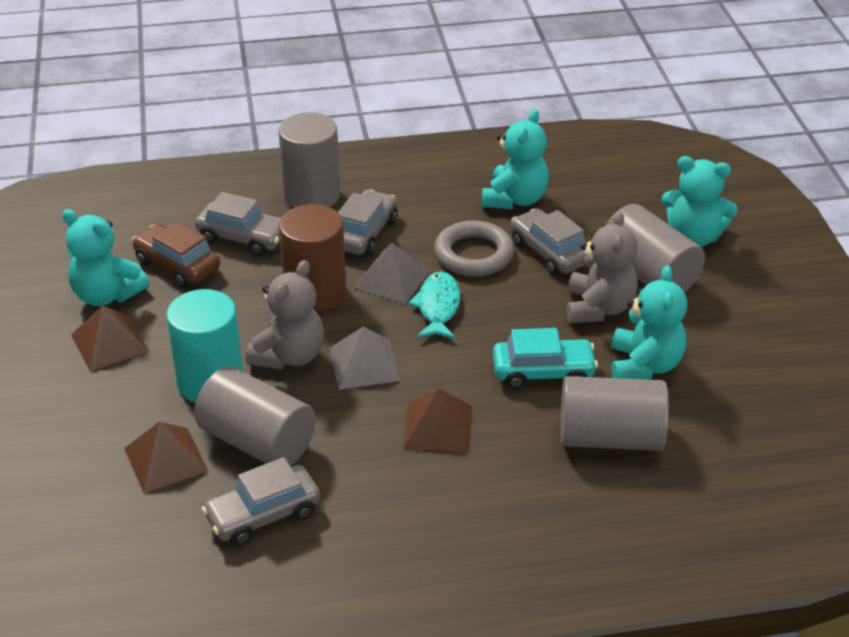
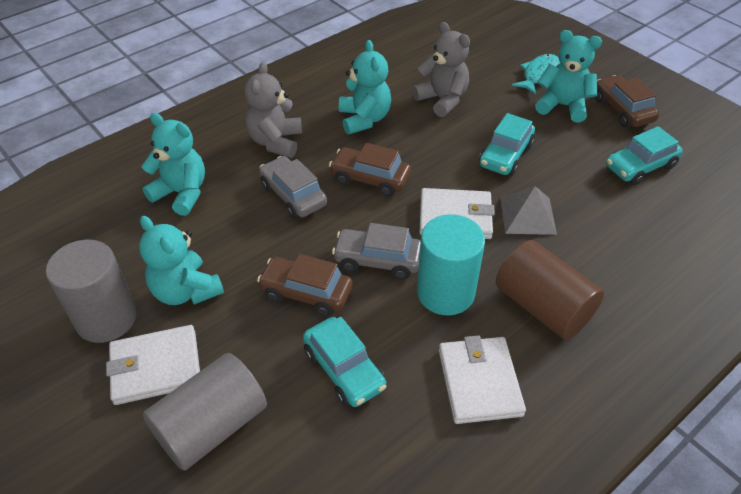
brown car: [132,222,220,287] = 1 -> [257,254,353,316] [329,143,411,197] [595,75,659,128] = 3
brown pyramid: [71,306,149,371] [124,422,208,493] [403,389,472,452] = 3 -> none = 0
grey car: [195,192,281,256] [201,457,320,546] [338,189,398,256] [511,209,586,275] = 4 -> [259,156,327,219] [332,223,421,279] = 2
grey cylinder: [194,367,316,466] [279,112,340,208] [561,376,669,451] [606,204,705,293] = 4 -> [46,240,137,343] [143,353,267,471] = 2
grey pyramid: [329,327,401,390] [354,242,431,304] = 2 -> [500,186,557,235] = 1
grey ring: [434,220,514,277] = 1 -> none = 0
turquoise car: [493,328,598,389] = 1 -> [303,317,387,407] [479,113,535,176] [606,126,683,185] = 3
white wallet: none = 0 -> [106,325,200,405] [419,188,495,239] [439,335,526,424] = 3

